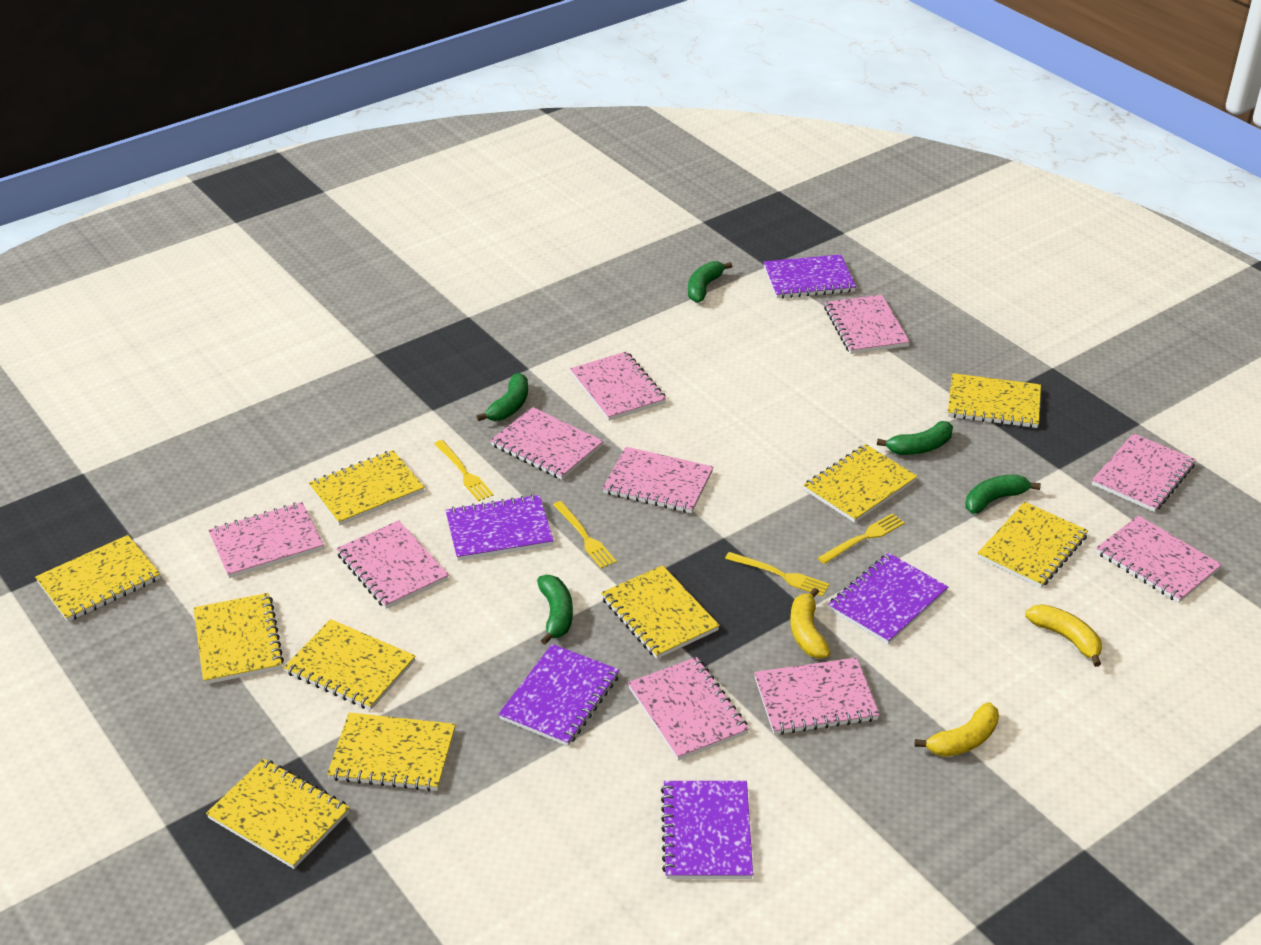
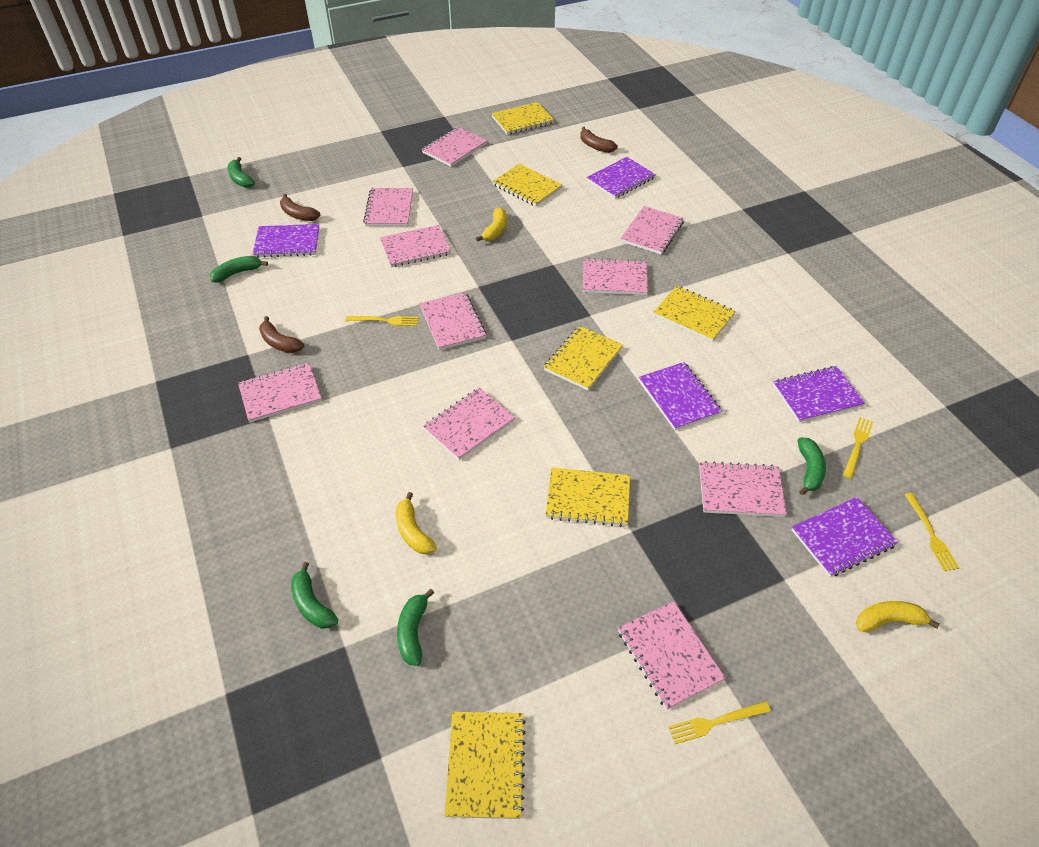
brown banana: none = 0 -> [259,316,304,353] [280,194,320,221] [580,127,618,153] = 3
yellow notebook: [35,535,160,622] [193,593,284,684] [206,758,350,869] [284,619,416,710] [309,450,424,526] [327,712,456,791] [601,565,720,659] [803,444,918,523] [948,373,1041,428] [977,502,1088,588] = 10 -> [444,712,526,819] [491,102,554,135] [492,164,562,206] [544,326,623,390] [545,467,630,527] [653,286,736,342] = 6

